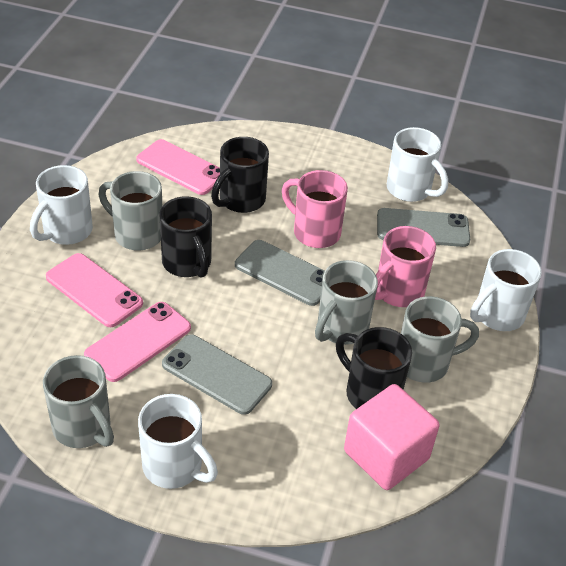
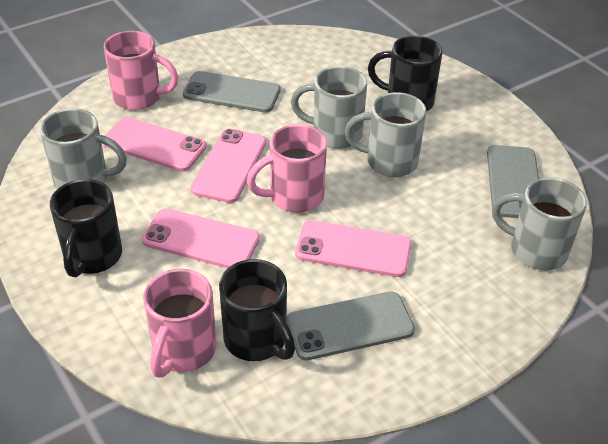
pink cube: [344,384,439,490] = 1 -> none = 0
pink mug: [282,170,348,248] [375,226,436,307] = 2 -> [104,31,179,110] [143,269,216,378] [247,124,327,213] = 3
pink phone: [46,253,143,327] [84,302,191,382] [136,139,220,195] = 3 -> [102,117,206,171] [142,208,260,268] [191,129,266,203] [295,220,411,277] = 4
white mug: [30,165,93,245] [138,394,218,489] [387,127,448,202] [470,249,542,331] = 4 -> none = 0

